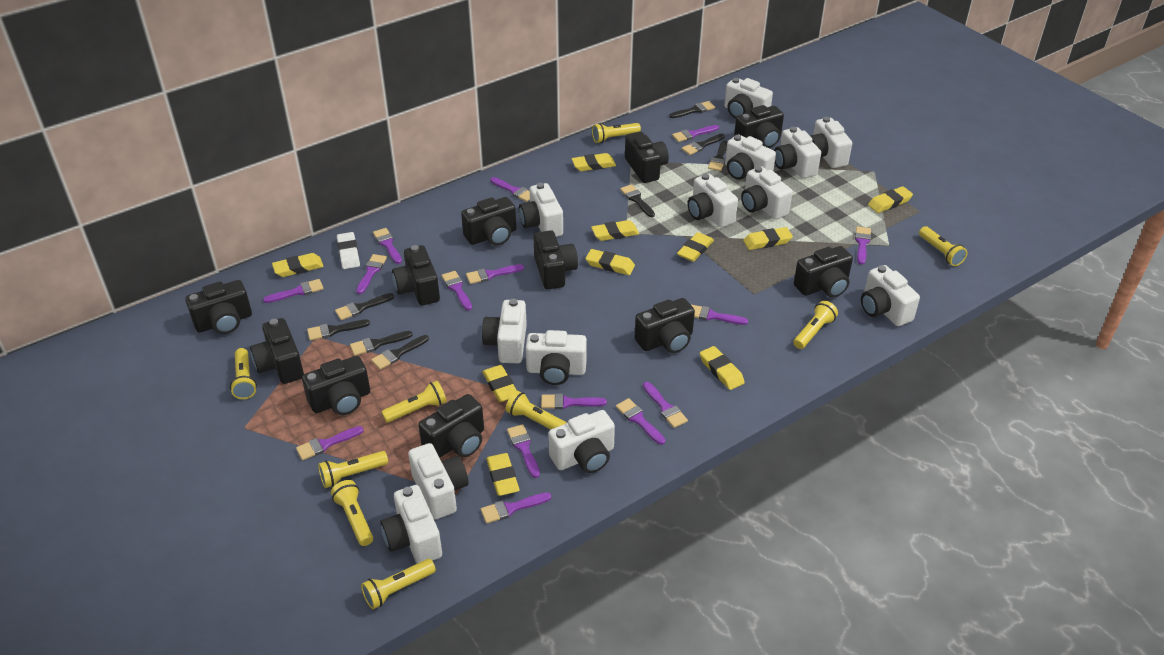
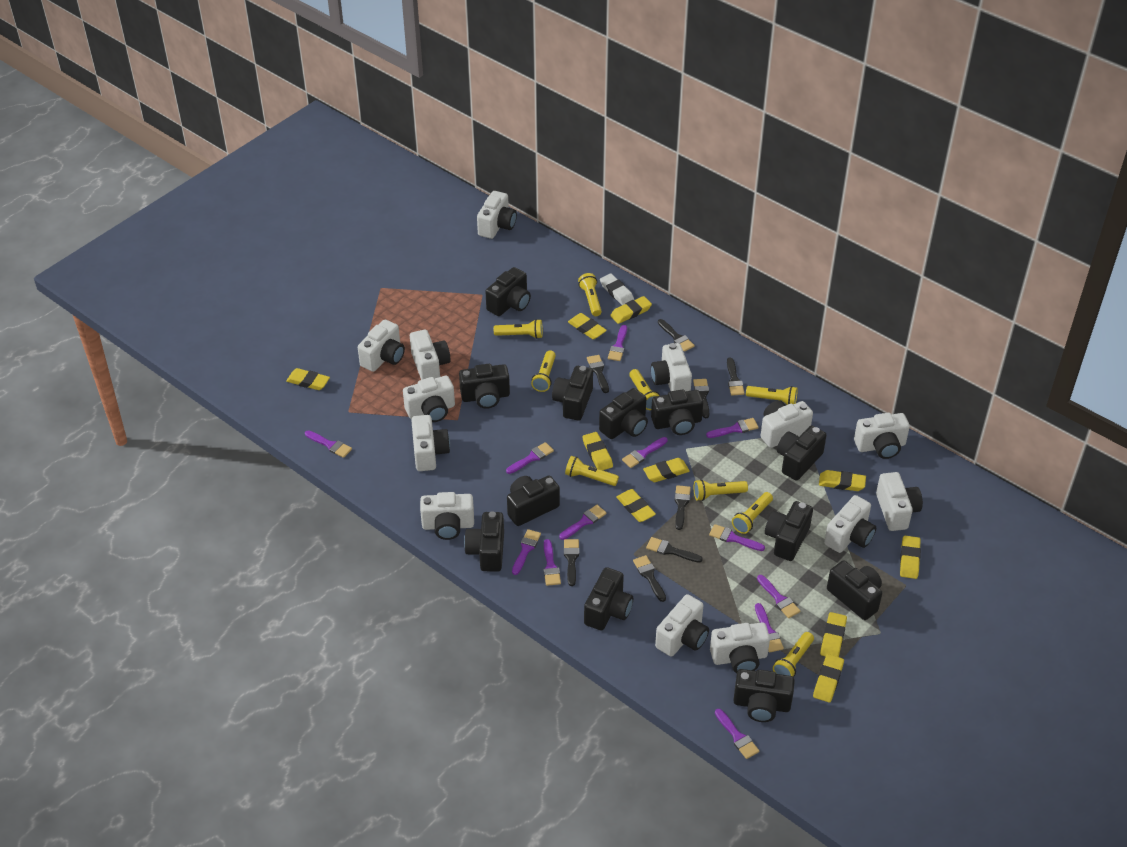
black camera: [185,280,252,334] [250,318,304,384] [302,356,370,415] [392,245,440,306] [419,394,484,458] [461,197,516,246] [533,230,578,290] [625,132,669,183] [635,298,695,353] [734,105,784,148] [794,246,853,298] = 11 -> [459,364,510,409] [464,511,504,572] [485,267,531,316] [507,476,560,526] [552,366,593,421] [584,567,633,630] [599,388,648,439] [651,389,703,435] [733,669,795,722] [765,501,813,561] [777,425,827,481] [827,560,882,620] = 12
purple brush: [263,279,324,303] [296,426,364,460] [356,254,387,294] [373,228,402,264] [442,271,472,310] [466,264,524,284] [481,492,551,523] [490,177,530,202] [507,424,540,478] [541,393,607,409] [616,398,665,445] [643,382,688,428] [672,125,719,142] [691,305,748,325] [855,226,871,264] = 15 -> [305,430,352,458] [506,442,554,474] [512,529,541,575] [544,539,561,586] [559,505,606,540] [608,325,627,361] [622,437,668,468] [706,418,759,438] [709,524,765,551] [715,709,759,759] [755,603,784,652] [757,575,800,618] = 12

